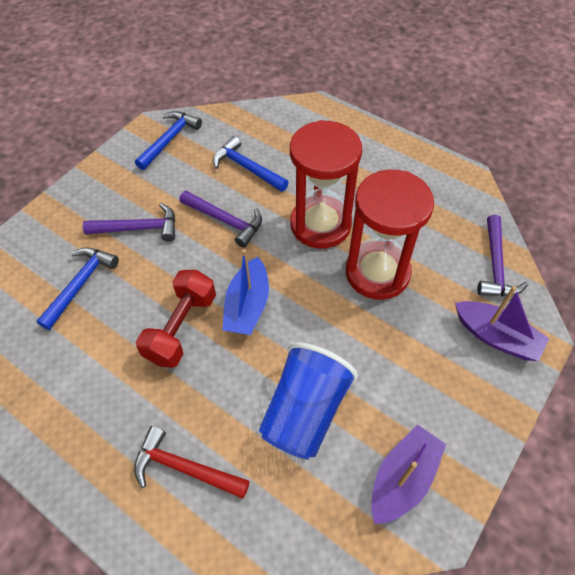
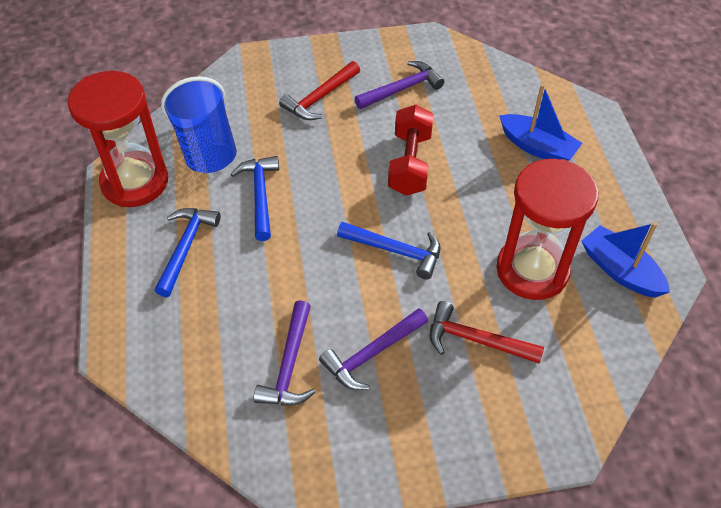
blue boat: [222,249,269,335] = 1 -> [499,84,582,161] [582,222,670,298] = 2
purple boat: [371,425,446,524] [455,286,549,361] = 2 -> none = 0
red hammer: [134,426,250,499] = 1 -> [279,61,360,120] [430,301,544,364] = 2

